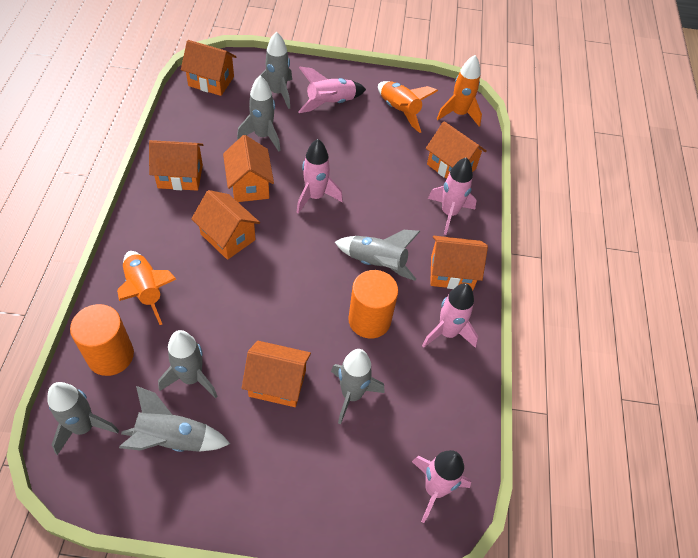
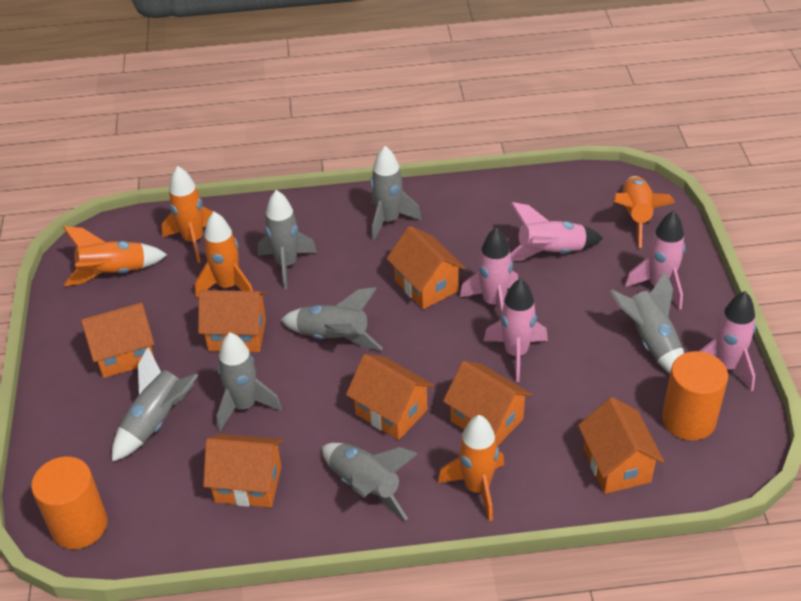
orange rocket: [117,251,176,325] [378,81,438,133] [437,55,482,126] = 3 -> [63,226,167,286] [162,166,214,263] [195,212,253,298] [438,415,504,521] [614,176,675,248] = 5

